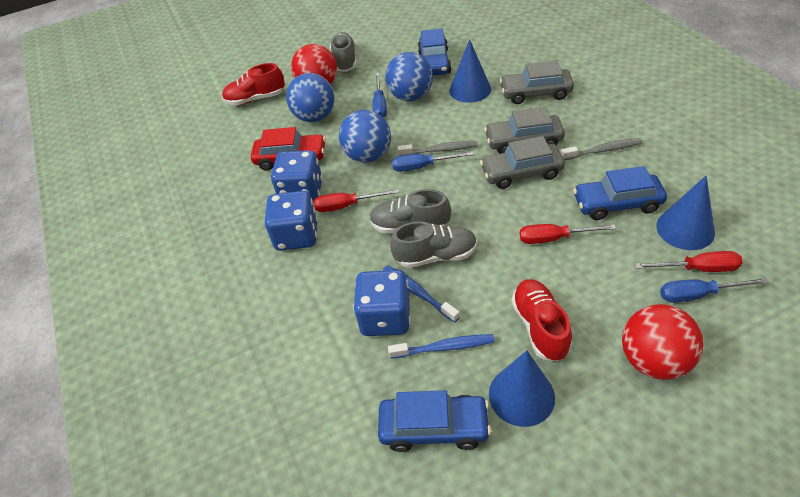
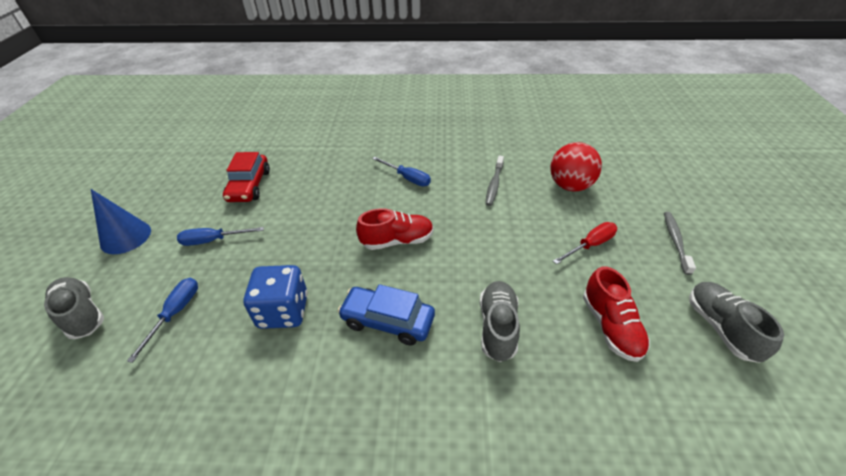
blue ball: [286,73,335,122] [339,110,391,163] [385,52,433,101] = 3 -> none = 0
blue car: [378,390,491,452] [418,28,451,75] [573,166,667,220] = 3 -> [338,284,435,346] = 1
blue cone: [449,39,491,103] [489,350,555,427] [656,176,715,250] = 3 -> [91,189,151,254] = 1
blue dice: [265,191,318,251] [271,151,323,204] [353,270,410,336] = 3 -> [244,265,308,329] = 1
blue toothbrush: [383,265,460,323] [388,334,495,359] = 2 -> none = 0
grey car: [480,136,565,189] [484,107,565,154] [500,61,574,104] = 3 -> none = 0
red ball: [291,44,337,85] [622,304,704,380] = 2 -> [550,142,602,191] = 1
red screwdriver: [313,189,399,212] [520,224,616,244] [635,251,743,272] = 3 -> [553,222,617,264] = 1

